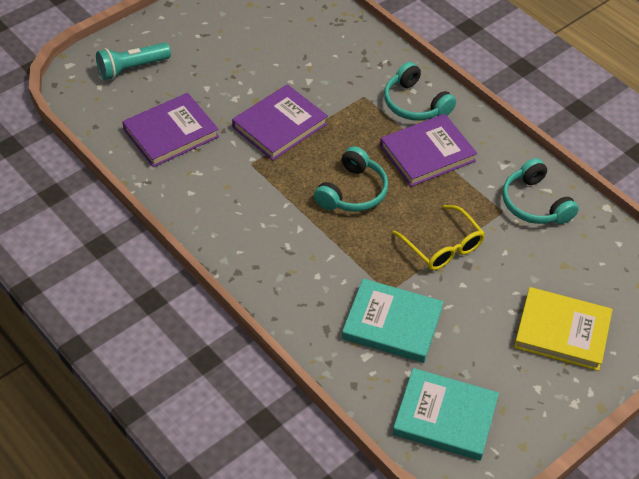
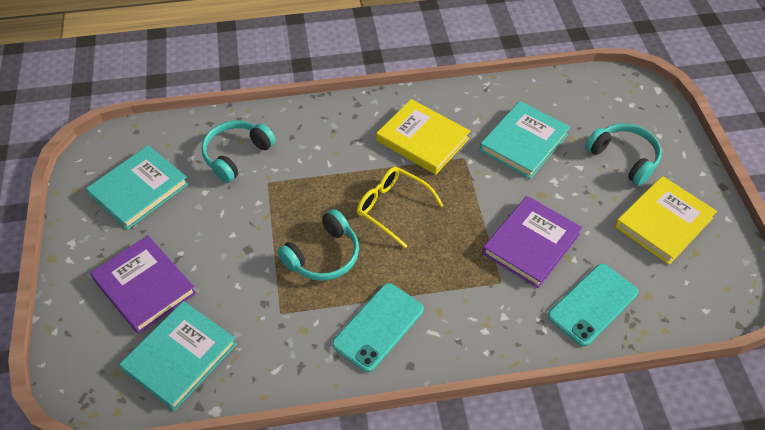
purple book: [122,93,219,167] [232,84,328,161] [380,114,477,187] = 3 -> [90,235,196,334] [482,196,582,288] = 2
turquoise book: [342,279,443,363] [393,368,499,461] = 2 -> [86,145,189,230] [119,301,237,411] [480,101,570,179] = 3
turquoise flashlight: [96,43,171,80] = 1 -> none = 0
turquoise phone: none = 0 -> [332,283,424,372] [548,264,638,346] = 2
yellow book: [514,287,613,371] = 1 -> [376,99,470,175] [615,176,717,265] = 2

